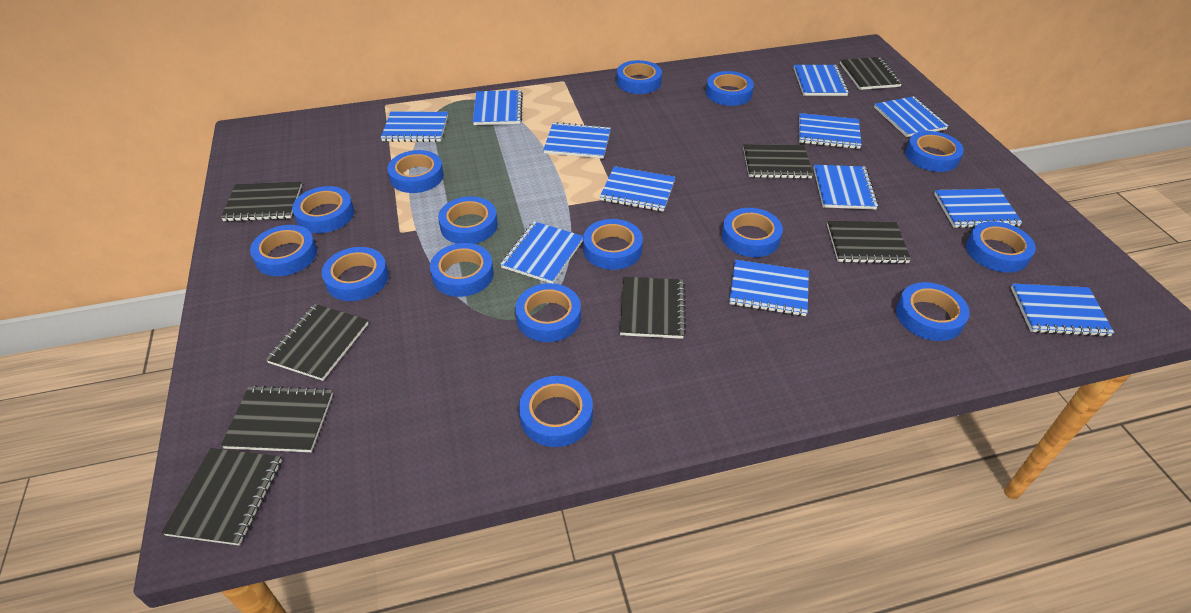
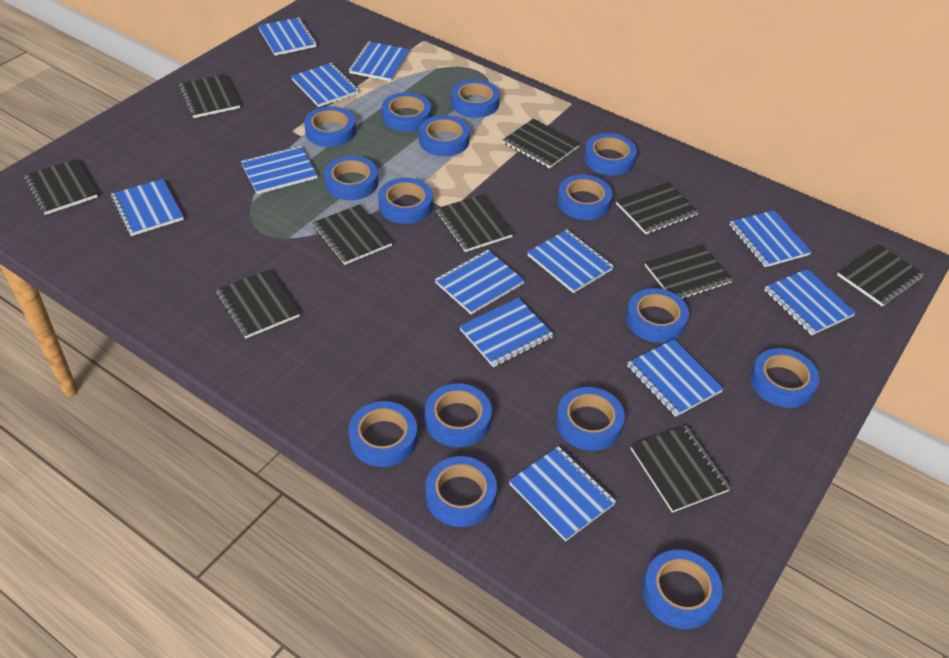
black notebook: [161,448,282,545] [221,182,302,222] [221,385,333,452] [265,304,369,381] [619,277,686,339] [743,144,813,179] [827,221,911,264] [840,57,902,90] = 8 -> [24,159,98,215] [179,74,240,118] [216,269,300,339] [312,204,393,265] [436,194,513,252] [503,119,580,168] [616,182,699,234] [631,425,731,513] [645,245,733,299] [837,244,925,307] = 10

